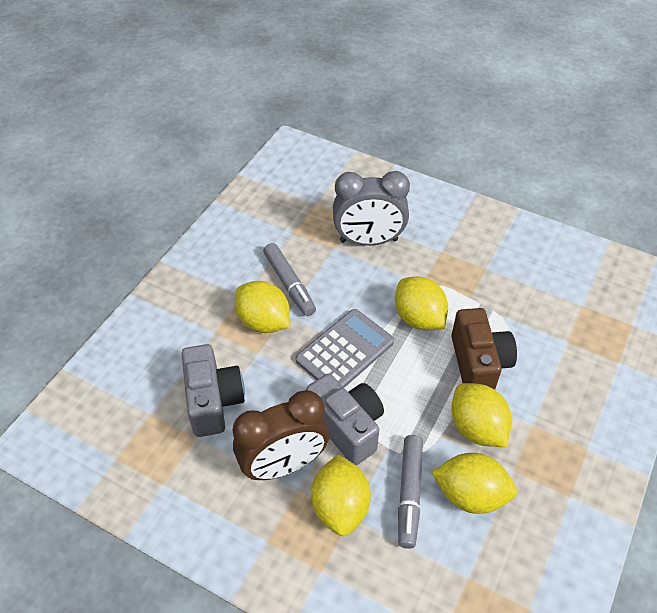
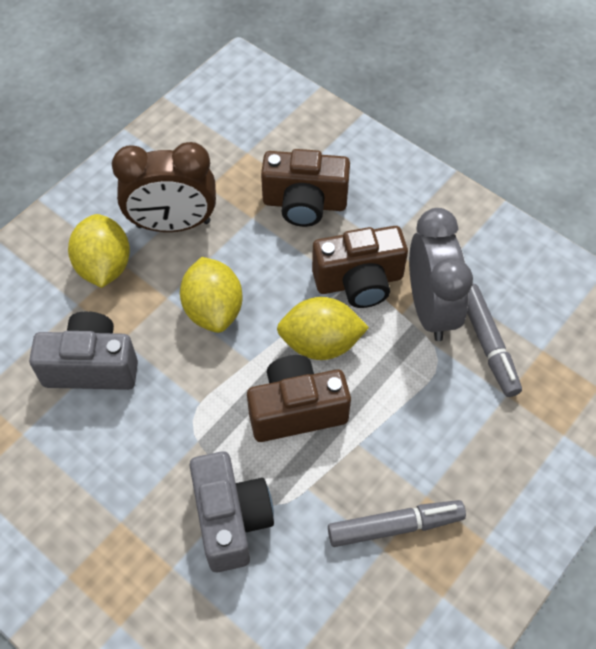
brown camera: [451,308,517,390] = 1 -> [247,355,351,442] [261,149,350,227] [312,226,408,308] = 3
grey calculator: [296,309,394,388] = 1 -> none = 0
yellow lemon: [235,281,290,333] [311,454,371,536] [395,276,448,330] [431,453,517,514] [451,383,512,447] = 5 -> [68,214,130,288] [180,257,242,333] [277,297,369,360] = 3

